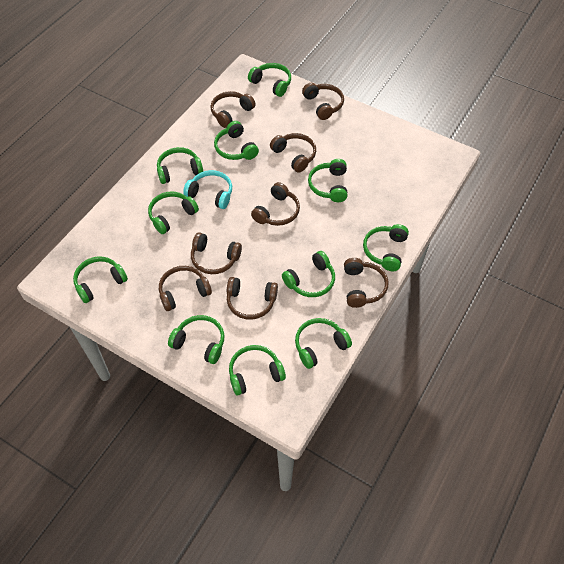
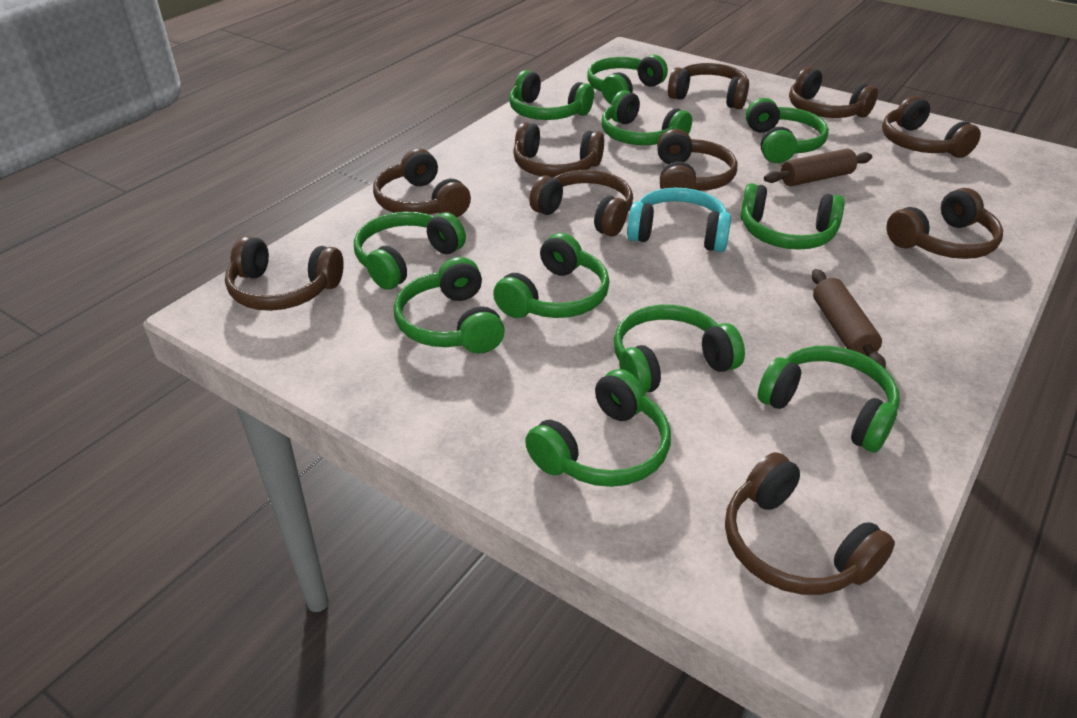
brown headphones: [159,266,212,311] [191,232,242,274] [211,91,256,128] [227,277,278,320] [251,182,300,226] [270,133,316,173] [302,83,344,120] [344,258,388,308] = 8 -> [225,236,344,311] [373,149,471,217] [513,122,604,178] [529,170,633,236] [657,129,737,191] [668,63,749,109] [725,452,895,595] [789,67,878,118] [882,96,981,158] [887,188,1003,259] = 10
brown rolling pin: none = 0 -> [764,149,872,186] [812,269,886,369] = 2

